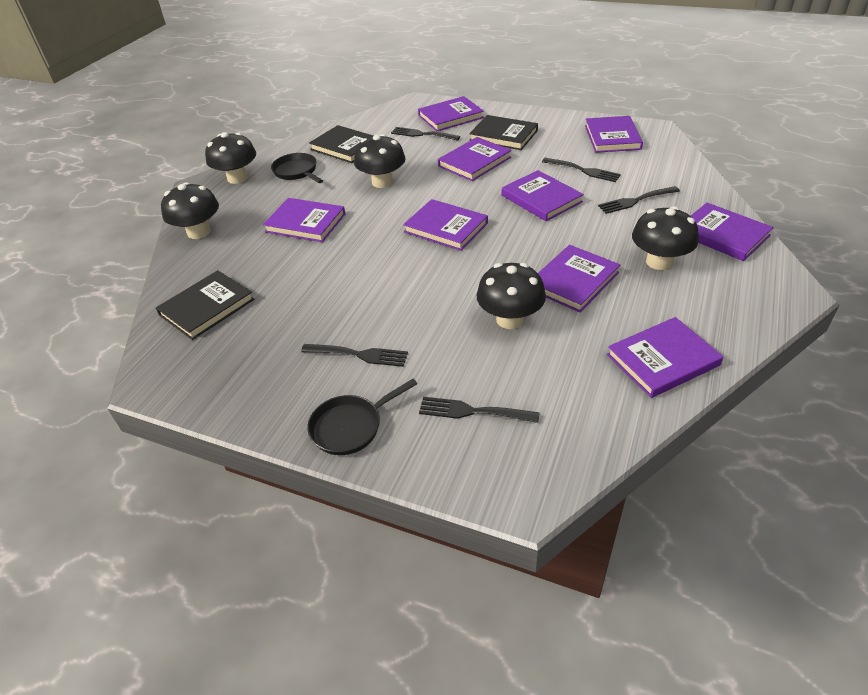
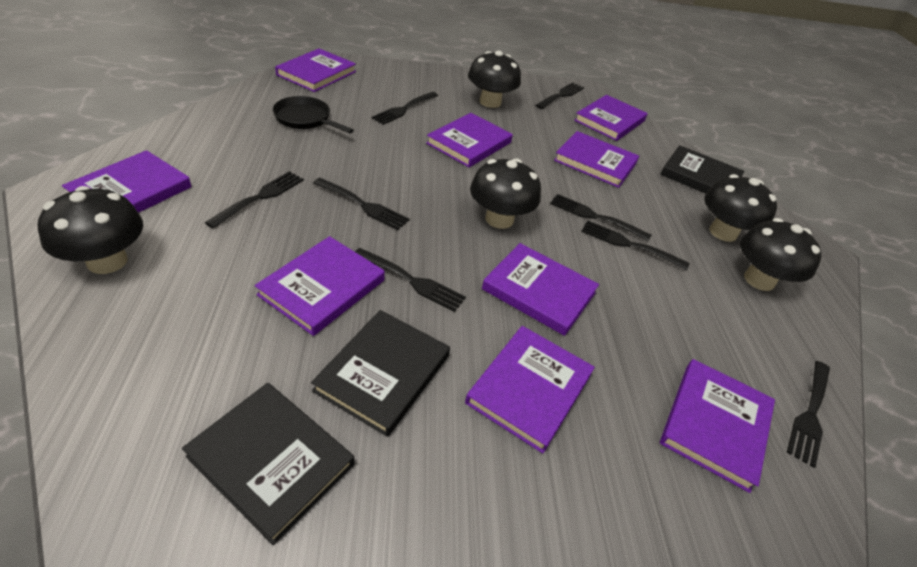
black fork: [301,344,408,367] [391,127,460,141] [419,397,539,423] [542,158,621,182] [598,186,680,214] = 5 -> [205,171,304,229] [313,178,410,230] [355,248,466,312] [371,92,438,125] [535,83,584,109] [550,194,651,241] [581,220,689,270] [787,361,830,468] = 8
black pan: [271,153,323,183] [307,379,417,455] = 2 -> [273,96,354,133] = 1

